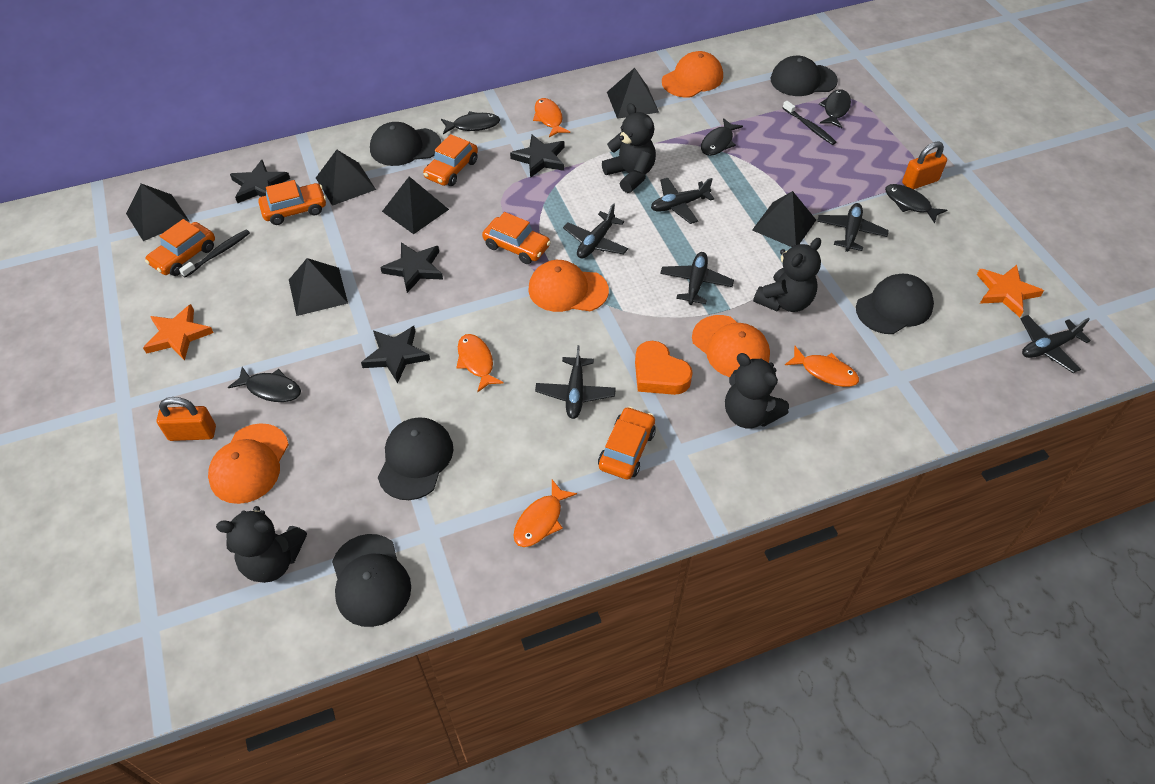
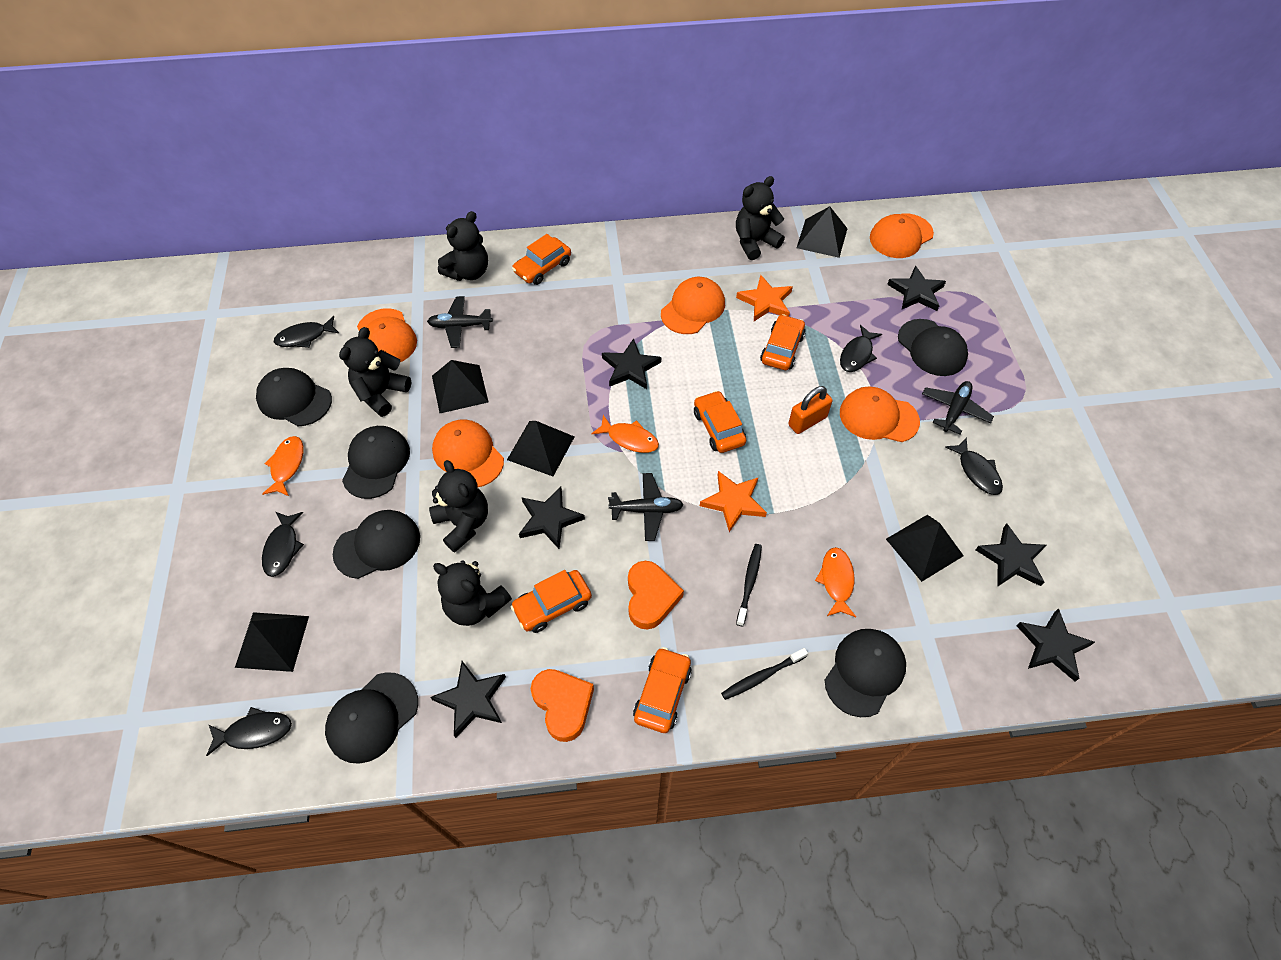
black cap: [332,534,411,627] [370,122,441,166] [378,417,453,500] [771,56,838,96] [856,274,934,334] = 5 -> [256,368,332,426] [325,672,418,764] [333,510,420,579] [342,426,410,499] [825,629,906,717] [898,319,968,376] = 6
black plane: [535,345,616,419] [563,203,628,258] [651,178,714,224] [660,252,734,305] [817,203,889,252] [1020,315,1091,373] = 6 -> [427,296,493,348] [608,473,684,541] [922,381,994,435] = 3
black pyramid: [126,183,189,241] [289,258,348,316] [316,150,376,206] [382,177,449,234] [607,68,659,119] [752,191,816,247] = 6 -> [235,612,309,672] [432,360,488,413] [507,421,575,476] [797,206,848,258] [886,515,964,582] = 5
black star: [230,160,290,204] [361,326,430,383] [380,242,443,293] [510,135,565,178] = 4 -> [430,661,506,738] [519,487,585,549] [602,339,661,389] [887,265,946,311] [976,523,1046,586] [1017,608,1095,681] = 6
black teddy bear: [216,506,307,583] [602,103,656,193] [725,353,789,429] [753,238,821,312] = 4 -> [339,327,411,417] [429,460,488,552] [433,561,512,626] [438,211,488,281] [736,176,785,260] = 5
orange cap: [208,423,289,504] [528,260,609,312] [662,51,723,98] [692,315,770,377] = 4 -> [357,308,417,362] [432,419,504,488] [661,277,725,334] [840,387,920,442] [870,213,934,258] = 5
orange fish: [456,334,504,392] [513,480,577,547] [533,98,570,137] [785,346,859,387] = 4 -> [262,436,304,496] [592,415,659,453] [815,547,856,617] = 3
orange heart: [635,341,693,395] = 1 -> [531,669,594,742] [628,561,684,630] = 2
orange padlock: [157,397,216,441] [902,141,947,189] = 2 -> [788,386,833,434] = 1

